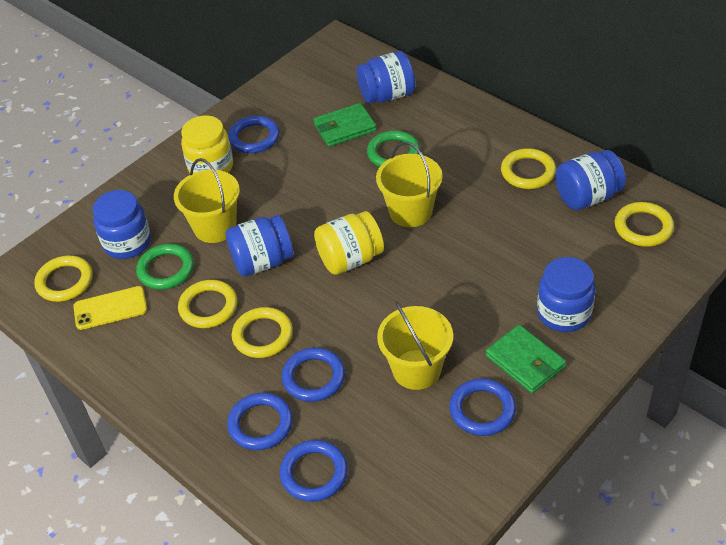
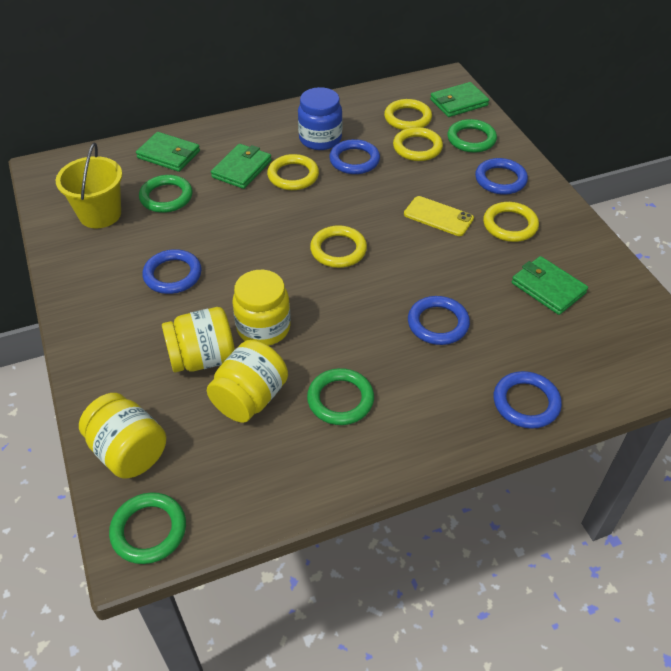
blue jar: [93,190,151,259] [226,215,293,277] [356,51,415,104] [537,257,595,332] [555,150,626,210] = 5 -> [298,87,342,150] = 1
green ring: [136,244,194,290] [367,130,420,167] = 2 -> [109,492,186,564] [139,175,193,213] [307,368,374,425] [447,119,497,153] = 4
green wallet: [313,103,377,147] [486,325,566,393] = 2 -> [136,132,200,172] [211,144,272,189] [430,82,489,117] [511,256,588,315] = 4
yellow bucket: [174,158,240,243] [376,142,443,227] [377,301,453,390] = 3 -> [56,142,122,228] = 1
yellow jar: [181,116,233,173] [314,211,384,275] = 2 -> [79,393,166,478] [162,307,235,373] [207,340,288,423] [233,270,291,346] = 4

